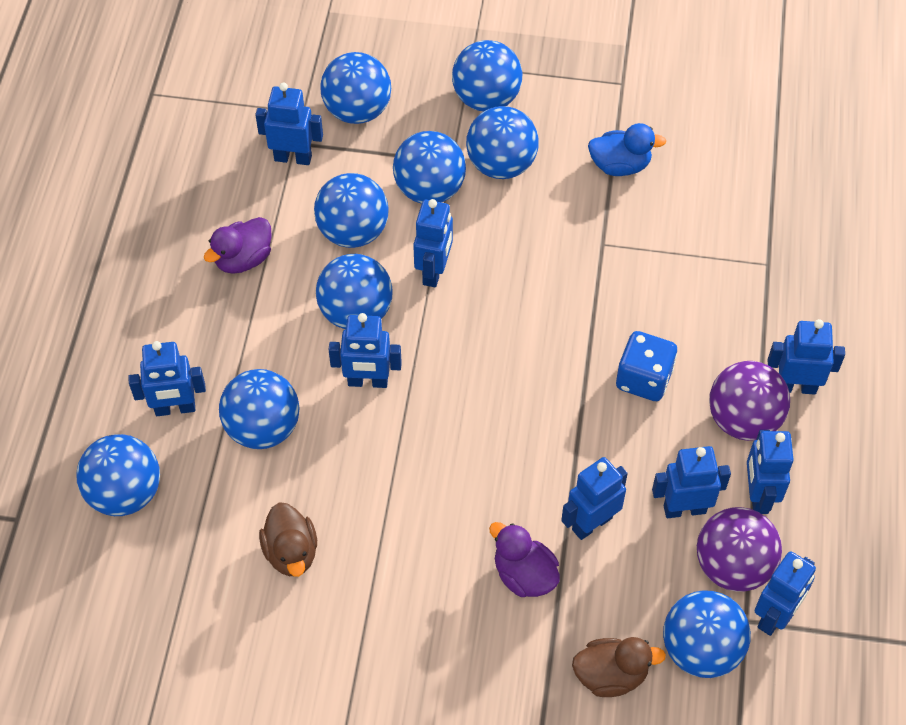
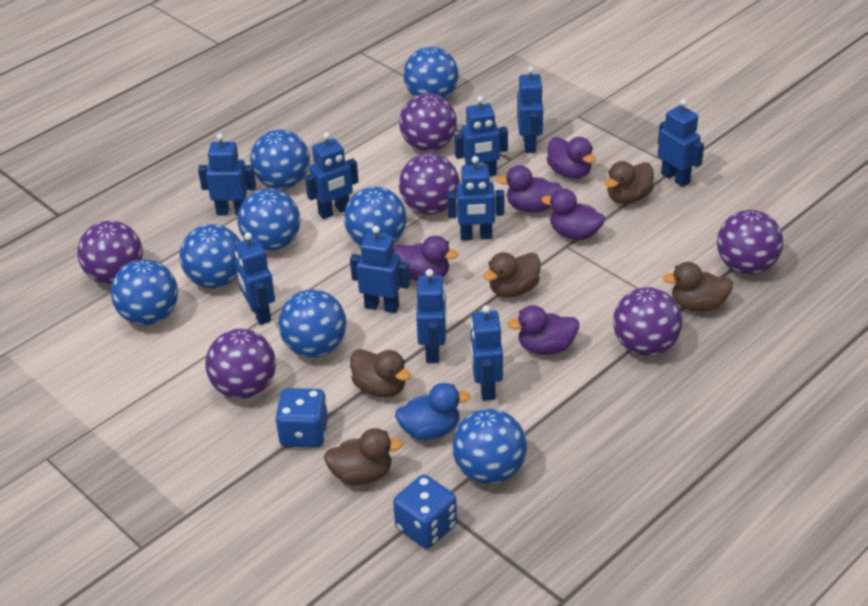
blue ball: [76,434,160,516] [219,369,300,449] [314,173,388,248] [316,254,392,329] [320,52,391,124] [393,131,466,204] [452,40,523,112] [466,106,539,179] [663,590,751,678] = 9 -> [111,259,178,325] [180,224,240,288] [237,189,300,251] [250,130,310,189] [278,289,346,357] [344,187,407,246] [403,47,459,99] [452,409,527,484] = 8
blue dice: [616,331,677,401] = 1 -> [275,388,328,448] [393,475,457,549] = 2
blue robot: [128,341,206,416] [255,82,323,165] [329,313,402,388] [413,199,453,287] [561,457,628,540] [652,446,731,518] [747,430,794,514] [754,551,816,636] [768,319,845,395] = 9 -> [198,133,256,216] [235,232,275,325] [305,132,359,219] [350,226,410,313] [416,269,447,363] [447,156,504,240] [454,96,508,177] [470,305,503,401] [517,67,543,153] [658,99,704,187] = 10
brown duck: [259,502,317,577] [572,637,666,697] = 2 -> [324,428,403,485] [350,349,411,398] [483,252,541,298] [605,161,654,204] [662,262,733,312] = 5
purple ball: [697,507,782,592] [709,361,790,441] = 2 -> [77,221,143,284] [205,329,276,399] [399,93,457,152] [399,153,460,215] [613,287,682,356] [717,210,783,275] = 6
purple duck: [204,217,272,274] [489,522,560,597] = 2 -> [394,235,458,281] [496,165,562,213] [508,305,579,355] [541,188,605,240] [547,137,596,179] = 5

